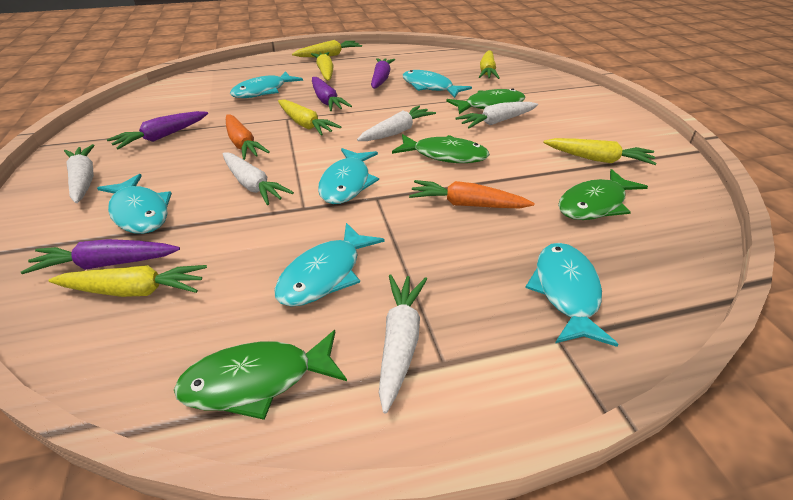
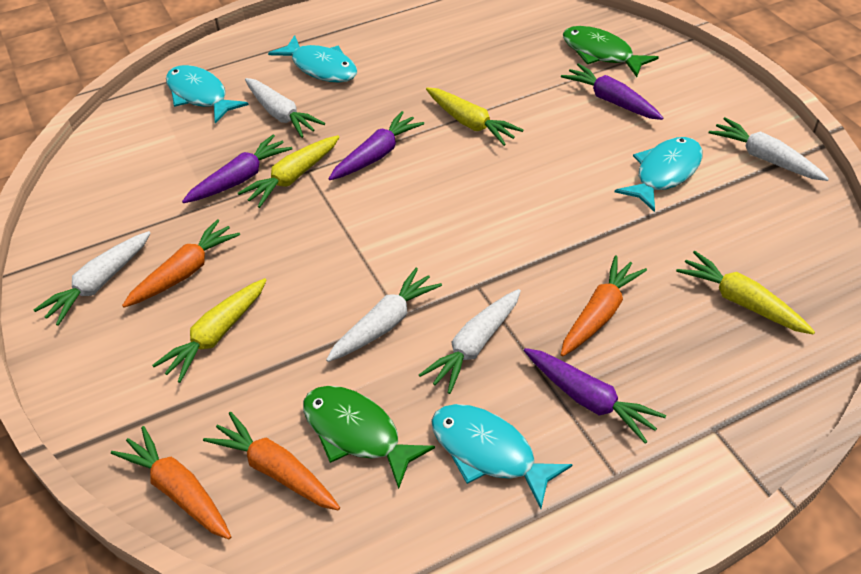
green fish: [174,330,347,420] [392,134,490,163] [446,88,525,114] [558,169,648,220] = 4 -> [303,386,435,489] [563,26,659,77] = 2
orange carrot: [226,114,270,160] [409,180,535,208] = 2 -> [111,426,231,539] [122,219,240,308] [203,412,340,510] [561,255,647,357] = 4
turquoise fish: [97,174,172,234] [230,71,303,98] [274,223,385,307] [318,148,379,204] [403,70,472,98] [525,243,618,347] = 6 -> [166,65,249,123] [268,35,357,83] [431,404,573,509] [615,137,703,212] = 4
yellow carrot: [49,265,207,297] [278,99,341,136] [292,40,362,57] [311,52,334,81] [479,50,500,79] [543,138,657,165] = 6 -> [152,278,267,383] [238,135,339,208] [426,88,523,146] [676,251,815,335] = 4

